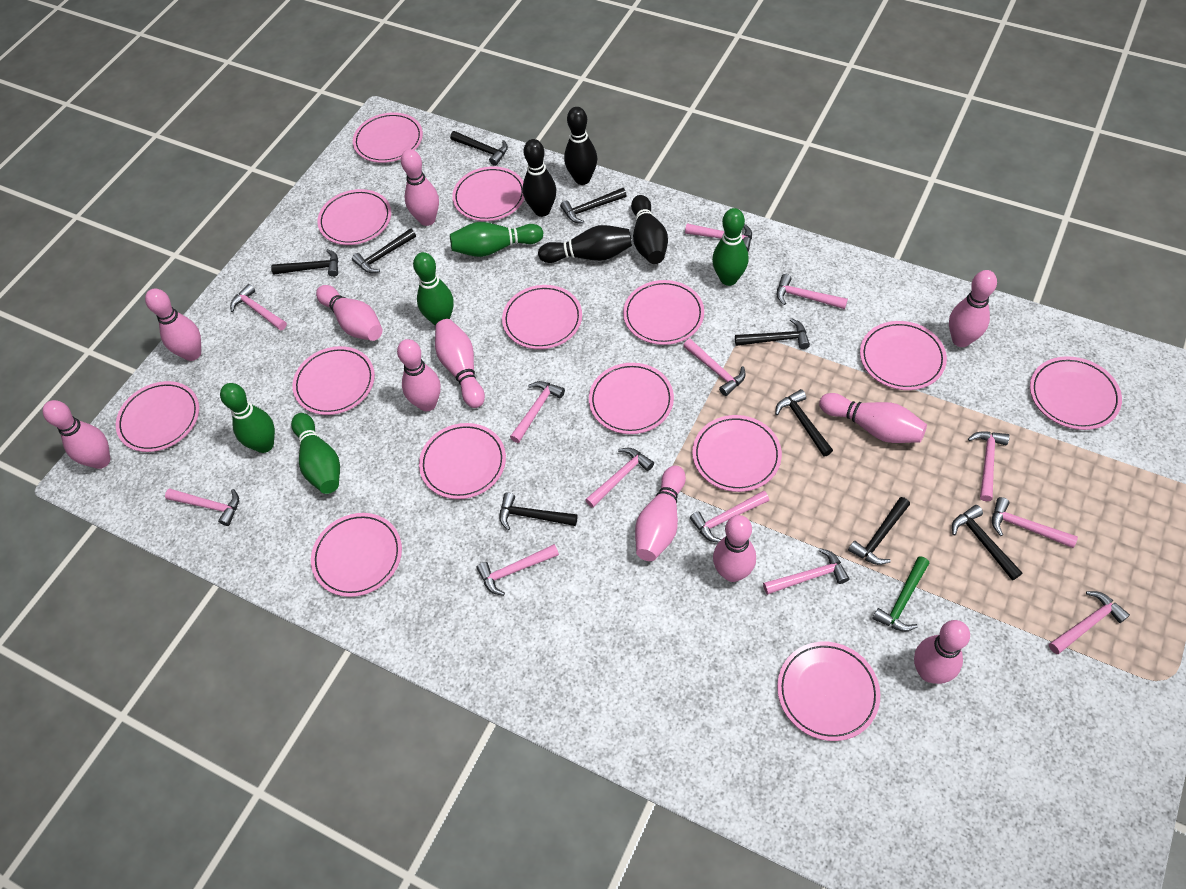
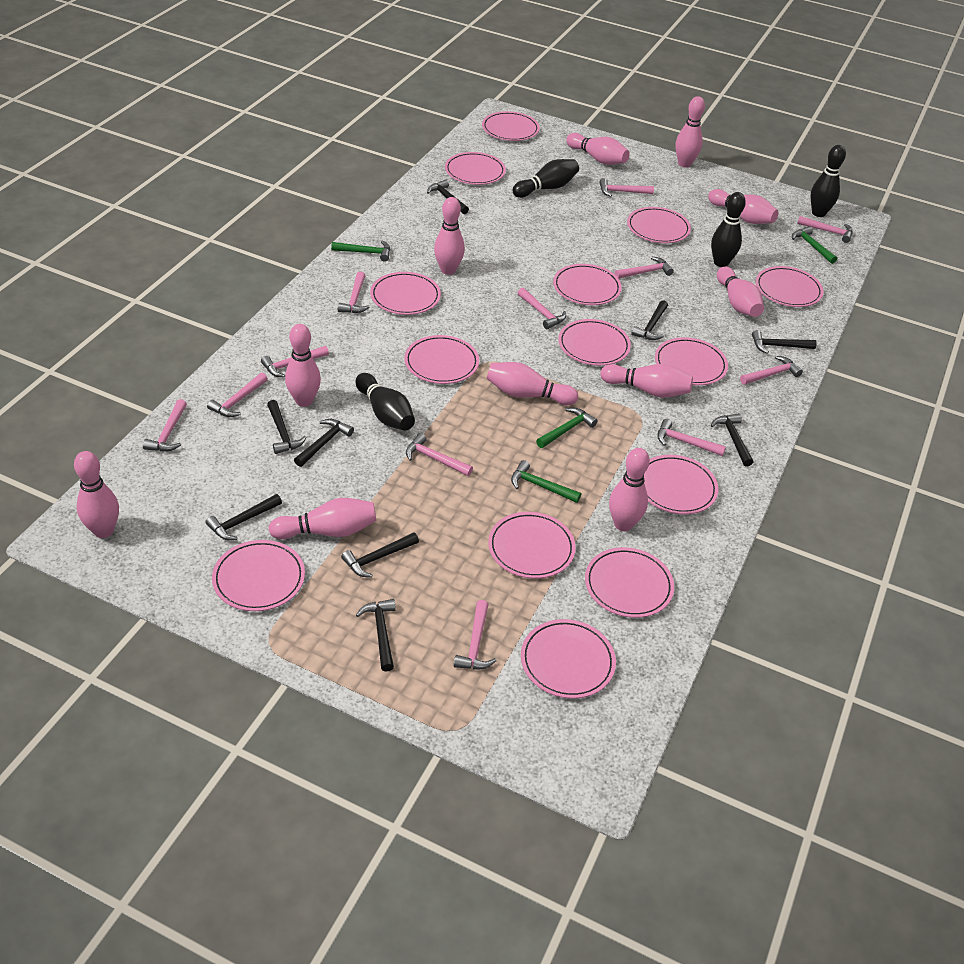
green bowling pin: [220,383,275,453] [291,413,340,494] [413,252,454,326] [450,222,544,257] [712,208,749,286] = 5 -> none = 0
green hammer: [872,556,929,632] = 1 -> [331,241,390,262] [511,460,581,503] [536,408,598,448] [792,226,837,264] = 4
pink hammer: [165,488,239,526] [230,284,287,331] [477,544,559,596] [510,381,565,443] [585,448,654,508] [683,339,746,396] [685,223,752,251] [690,491,769,542] [763,548,849,595] [777,274,848,309] [968,431,1010,501] [992,497,1078,548] [1049,591,1130,654] = 13 -> [143,399,187,452] [207,373,268,417] [261,346,329,377] [338,272,370,313] [406,433,473,476] [454,600,496,669] [518,288,566,329] [599,178,654,197] [615,257,674,279] [657,419,726,456] [740,356,803,385] [797,216,853,243] = 12

